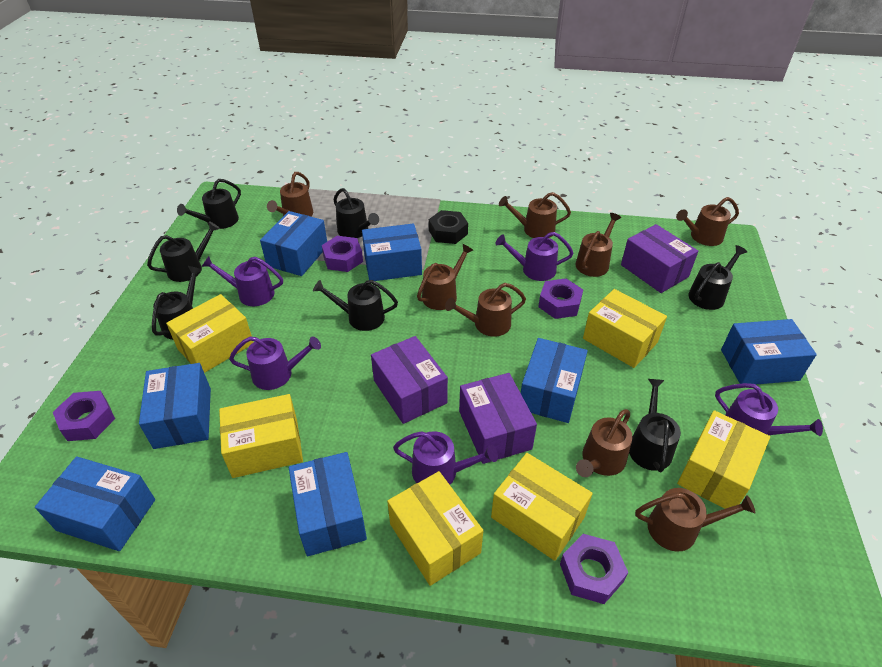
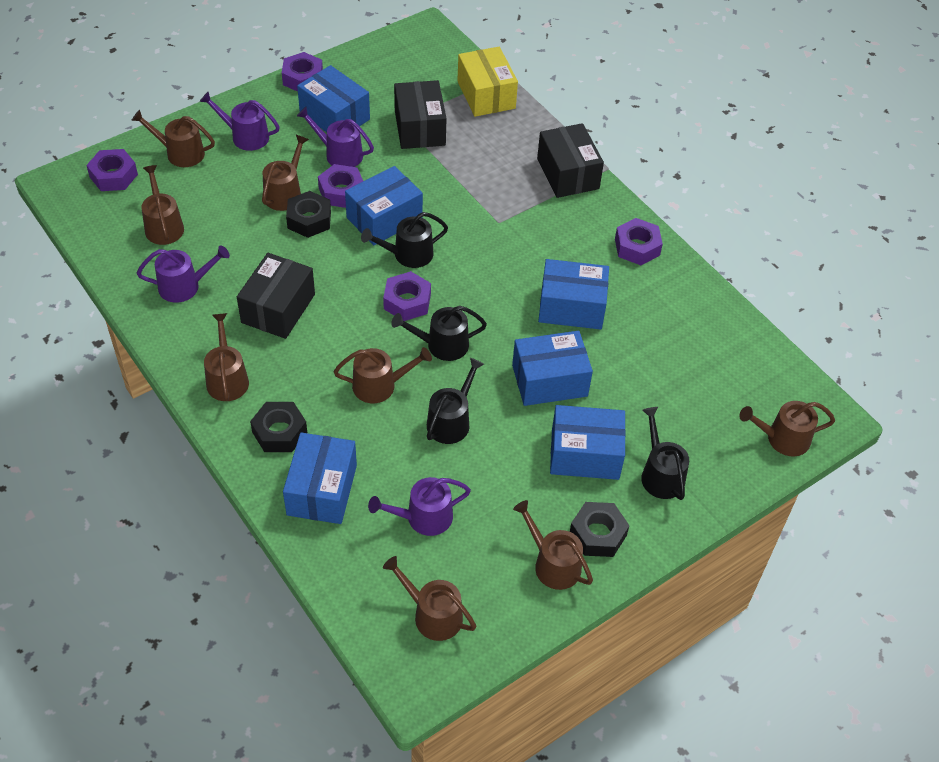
black box: none = 0 -> [237,253,315,339] [394,80,447,149] [537,123,604,198] = 3
black nut: [429,210,468,244] = 1 -> [250,402,307,452] [286,191,331,238] [570,502,630,557] = 3
black watering can: [147,221,220,282] [152,266,202,340] [177,179,241,229] [313,280,398,331] [334,188,379,238] [629,379,681,472] [689,245,747,310] = 7 -> [361,212,448,268] [391,306,487,361] [427,358,484,444] [641,407,689,500] = 4
blue box: [35,456,155,551] [139,363,211,449] [260,211,327,276] [289,452,367,556] [362,223,422,281] [521,338,588,423] [721,319,817,384] = 7 -> [283,432,357,524] [297,65,370,132] [345,166,423,245] [512,331,593,406] [538,259,609,330] [550,405,626,480] = 6
purple box: [371,336,448,424] [459,373,537,464] [621,224,698,293] = 3 -> none = 0
purple nut: [53,391,115,441] [322,236,363,272] [538,278,583,319] [560,534,628,604] = 4 -> [86,149,138,191] [282,52,323,92] [318,164,363,208] [383,271,431,321] [615,218,663,265] = 5
purple watering can: [201,256,283,306] [229,336,321,390] [393,431,498,485] [496,232,573,281] [715,383,823,436] = 5 -> [137,245,230,303] [200,91,280,151] [297,107,374,167] [368,477,471,536] = 4
yellow box: [166,294,253,373] [219,394,303,478] [387,471,483,586] [491,453,593,561] [583,289,667,368] [677,410,770,509] = 6 -> [457,47,518,117] = 1

